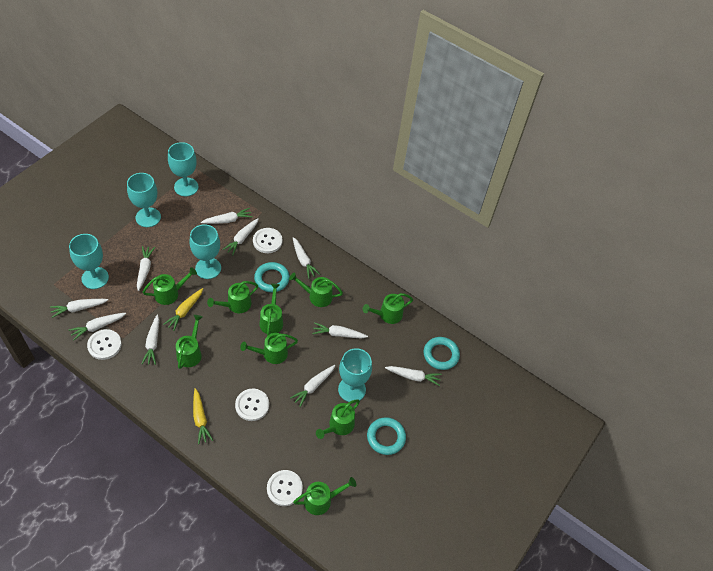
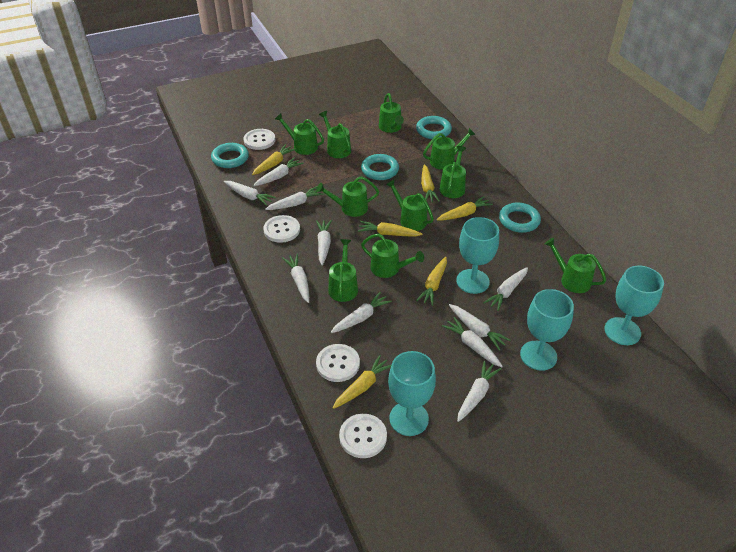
green watering can: [143,267,197,305] [176,315,202,369] [207,281,258,313] [240,333,298,364] [260,284,283,336] [289,272,343,307] [293,477,356,515] [316,399,360,439] [363,293,413,324] = 9 -> [275,113,324,155] [316,176,379,217] [319,111,351,158] [328,239,358,302] [361,234,424,278] [379,93,404,133] [386,180,434,231] [423,128,476,170] [439,146,466,198] [544,238,606,293] = 10
turquoise goblet: [69,234,109,289] [127,173,161,227] [168,142,199,196] [190,224,221,279] [338,348,372,402] = 5 -> [388,351,436,436] [456,217,499,294] [520,289,574,371] [604,266,664,345] = 4
turquoise ring: [254,262,290,292] [367,417,406,455] [423,337,460,370] = 3 -> [211,143,249,168] [361,154,399,180] [416,116,452,139] [499,202,541,233] = 4
yellow carrot: [163,288,203,331] [193,388,213,444] = 2 -> [252,144,296,175] [333,355,391,409] [358,221,422,237] [416,257,447,306] [421,164,440,202] [437,196,493,221] = 6

